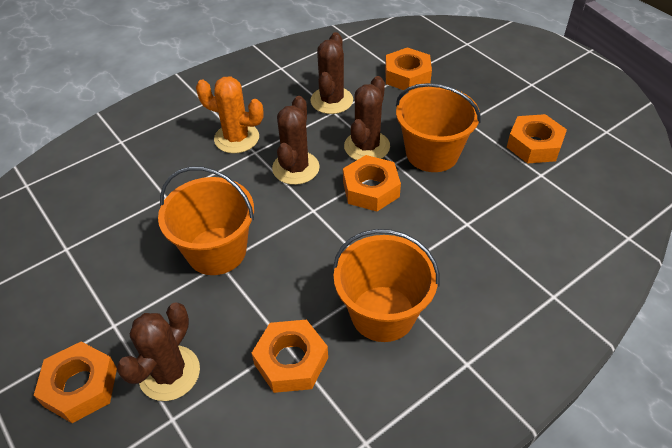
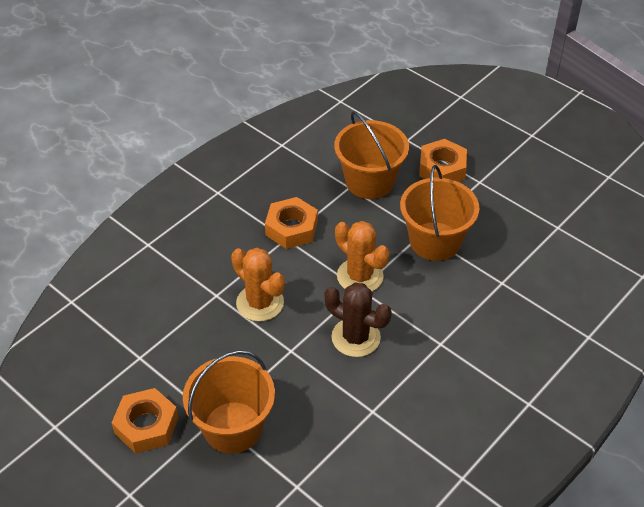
brown cactus: [116,302,200,401] [272,96,320,185] [310,32,353,114] [344,76,390,160] = 4 -> [324,282,392,357] = 1
orange cactus: [196,76,264,153] = 1 -> [231,248,285,321] [335,221,389,291] = 2
orange nut: [34,342,117,423] [252,320,328,393] [343,155,401,212] [385,47,432,92] [507,114,567,164] = 5 -> [112,388,178,453] [265,197,318,249] [419,139,467,182] = 3

